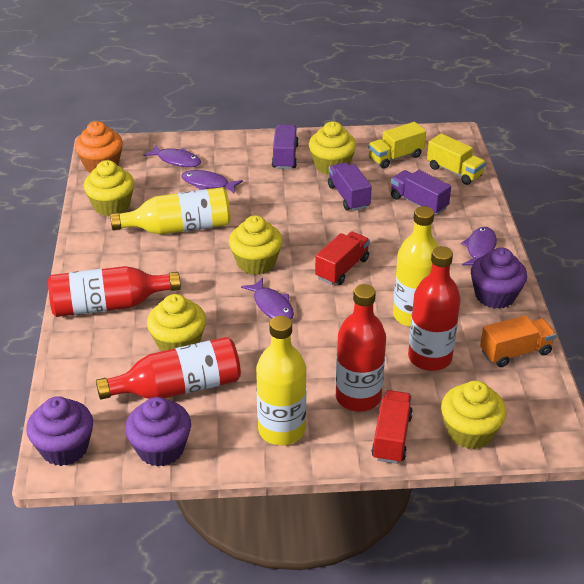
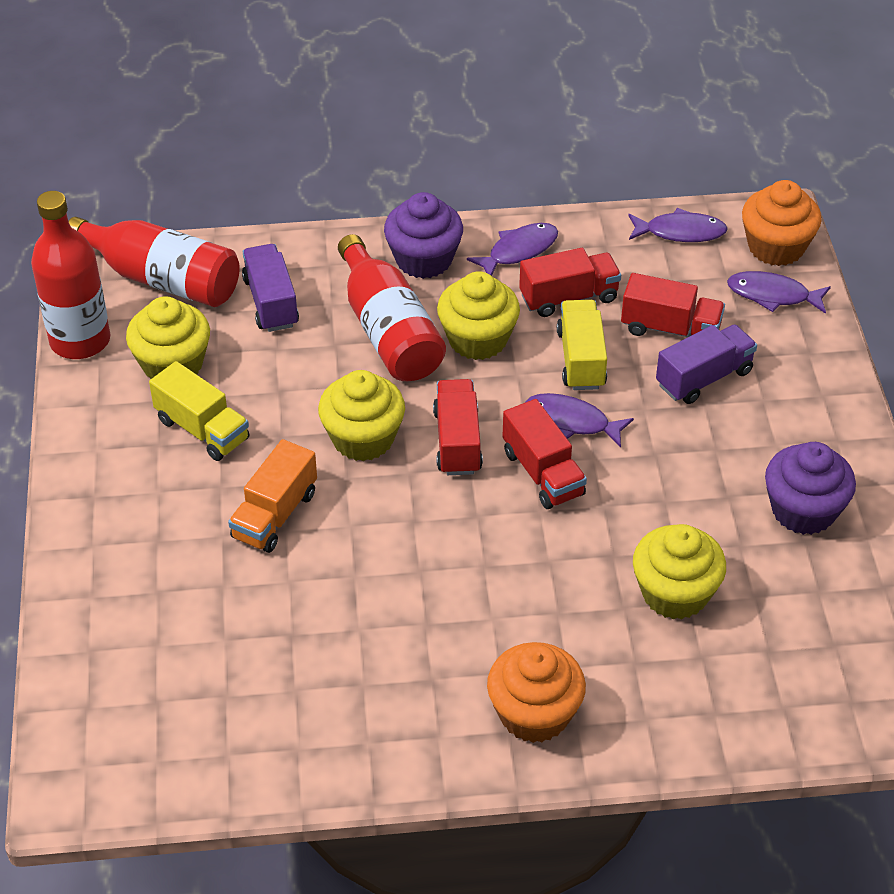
orange cupcake: [75,121,123,173] = 1 -> [487,642,586,743] [742,180,821,266] = 2
purple cupcake: [26,396,93,466] [125,397,191,467] [471,247,527,309] = 3 -> [384,192,463,279] [765,442,856,535] = 2
purple truck: [272,125,299,169] [328,162,372,211] [391,170,451,215] = 3 -> [242,244,299,332] [656,324,757,404] = 2
red bottle: [48,266,181,317] [96,337,241,400] [336,284,386,412] [408,246,460,371] = 4 -> [31,191,110,359] [69,217,240,307] [338,234,446,381] = 3
red truck: [315,231,370,285] [371,390,413,464] = 2 -> [433,379,483,475] [502,399,587,509] [519,248,621,317] [621,273,725,337] = 4
yellow bottle: [110,187,231,235] [256,316,306,445] [393,206,439,327] = 3 -> none = 0
yellow cupcake: [84,160,134,216] [147,294,206,351] [229,215,283,275] [309,121,356,175] [441,381,507,449] = 5 -> [126,296,210,379] [318,370,405,461] [437,271,520,360] [633,524,726,619] = 4

